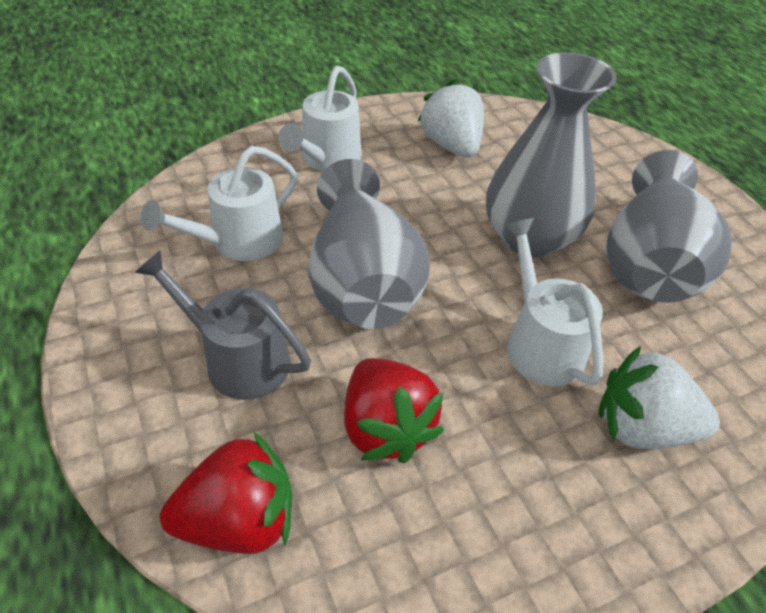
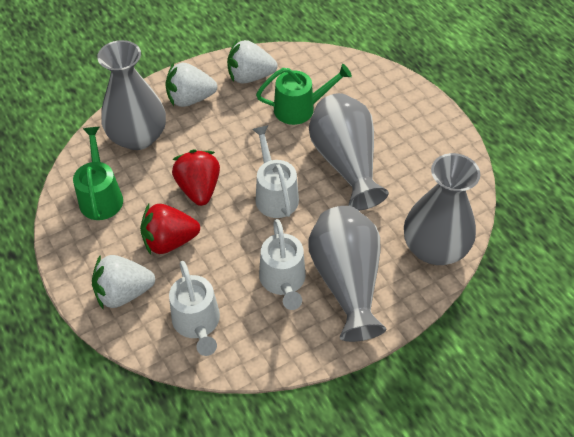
green watering can: none = 0 -> [73,127,123,220] [256,64,352,125] = 2
grey vase: [308,159,430,329] [486,52,617,257] [606,150,732,303] = 3 -> [97,40,166,150] [308,206,386,342] [309,93,389,210] [404,153,480,265] = 4
grey watering can: [135,251,311,400] = 1 -> none = 0
white strawberry: [418,79,484,158] [599,346,720,449] = 2 -> [92,255,155,309] [166,62,217,107] [227,40,278,84] = 3

